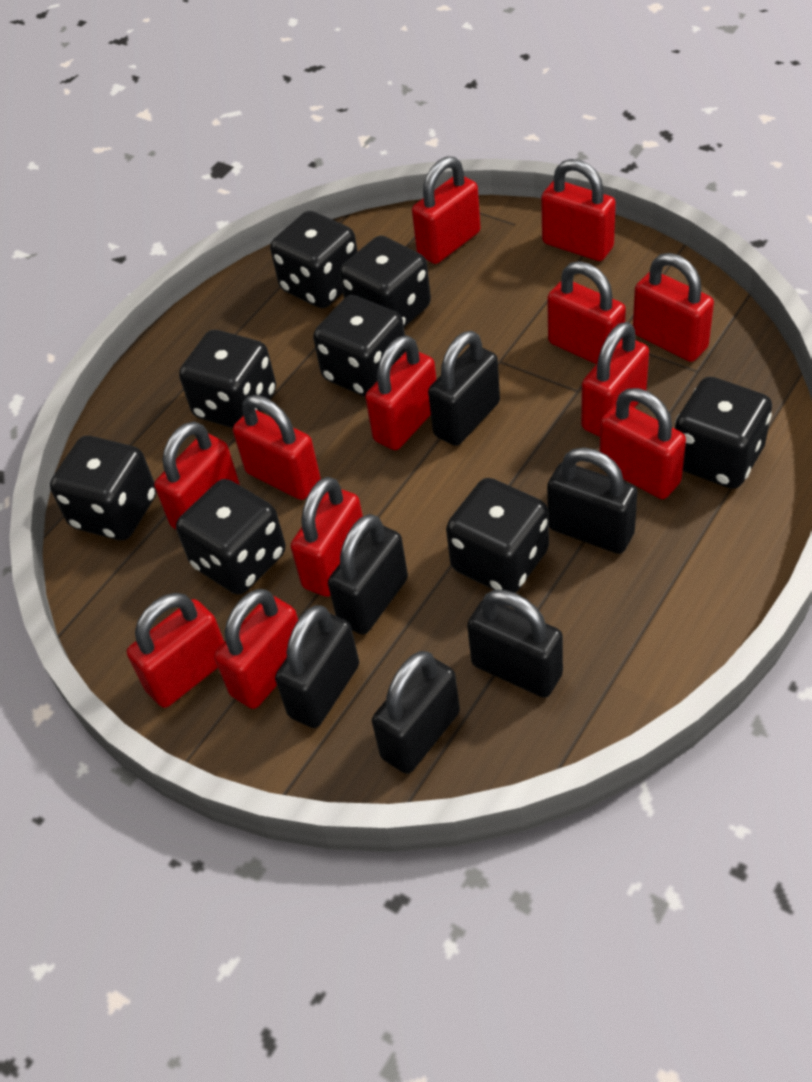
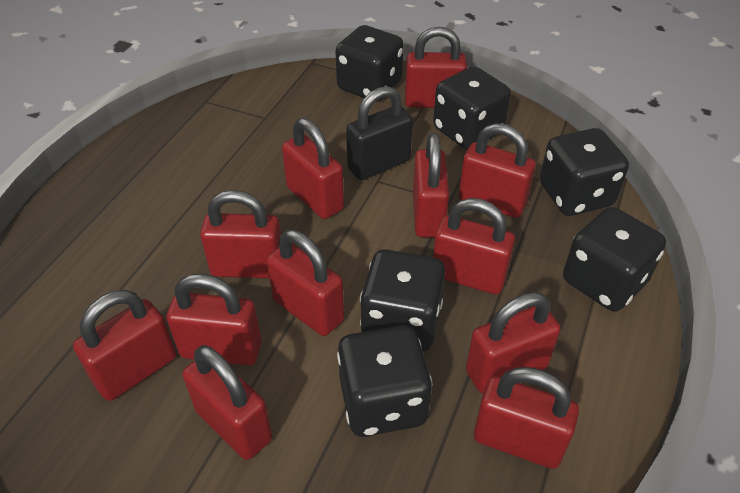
black dice: [50,436,156,540] [176,479,286,595] [179,330,276,428] [270,211,358,308] [313,295,406,397] [340,236,431,327] [446,478,549,593] [675,377,772,489] = 8 -> [335,25,404,102] [337,325,432,437] [360,249,445,351] [433,66,511,150] [540,128,629,216] [563,207,666,312] = 6
black padlock: [275,605,359,728] [328,514,408,635] [372,651,460,774] [428,331,500,446] [467,590,563,698] [547,447,638,554] = 6 -> [346,86,413,180] = 1

